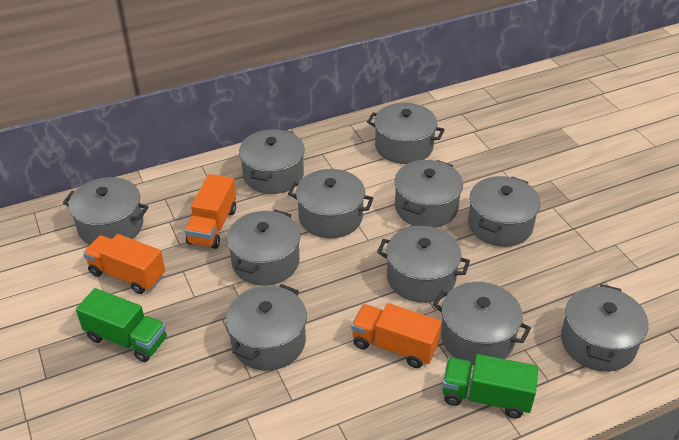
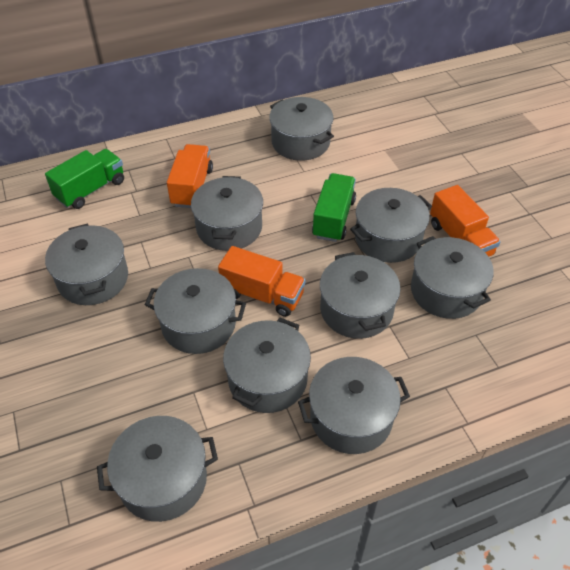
grey pot: [63,177,149,245] [226,284,307,371] [227,210,300,286] [239,129,305,194] [288,169,374,238] [367,103,445,164] [377,226,470,303] [394,160,463,228] [433,282,531,365] [468,176,541,247] [561,284,648,372] = 11 -> [45,223,128,305] [97,416,218,522] [145,268,246,354] [191,176,263,251] [223,318,311,413] [269,97,334,161] [298,357,410,454] [320,252,400,339] [350,188,432,263] [411,236,494,319] = 10

